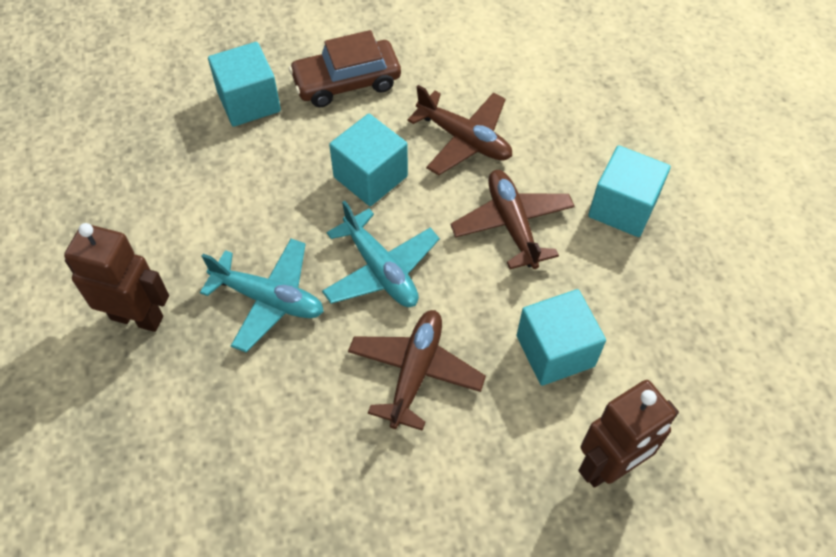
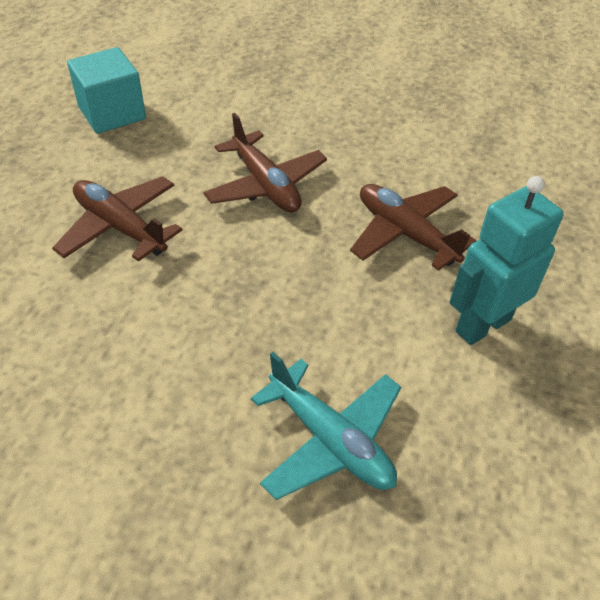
brown car: [289,30,401,107] = 1 -> none = 0
brown robot: [64,223,169,332] [579,380,679,488] = 2 -> none = 0
turquoise cube: [208,42,281,127] [329,114,408,206] [517,289,606,386] [588,145,671,237] = 4 -> [67,47,146,134] = 1
turquoise plane: [200,238,324,352] [322,201,440,307] = 2 -> [251,352,401,500] = 1
turquoise robot: none = 0 -> [450,176,564,345] = 1

